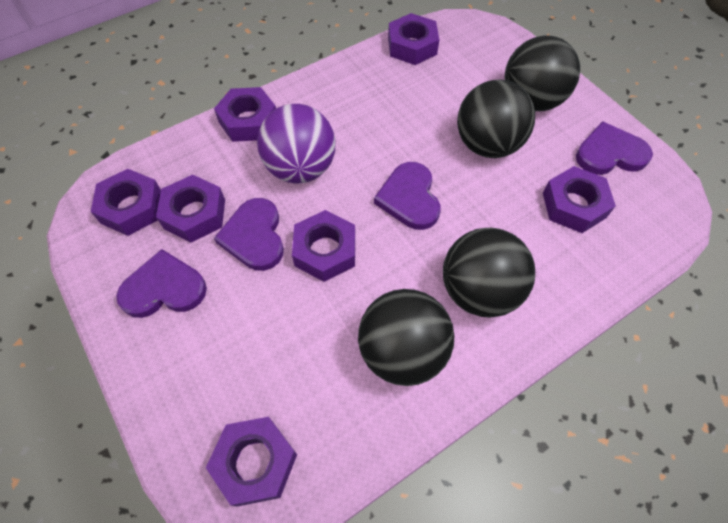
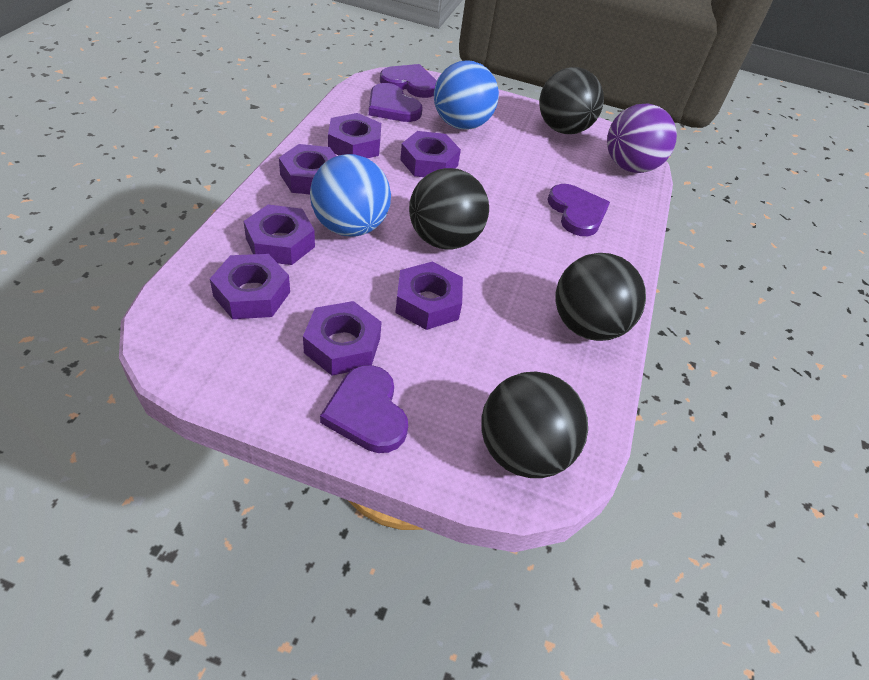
blue ball: none = 0 -> [310,154,391,237] [434,60,499,130] = 2

